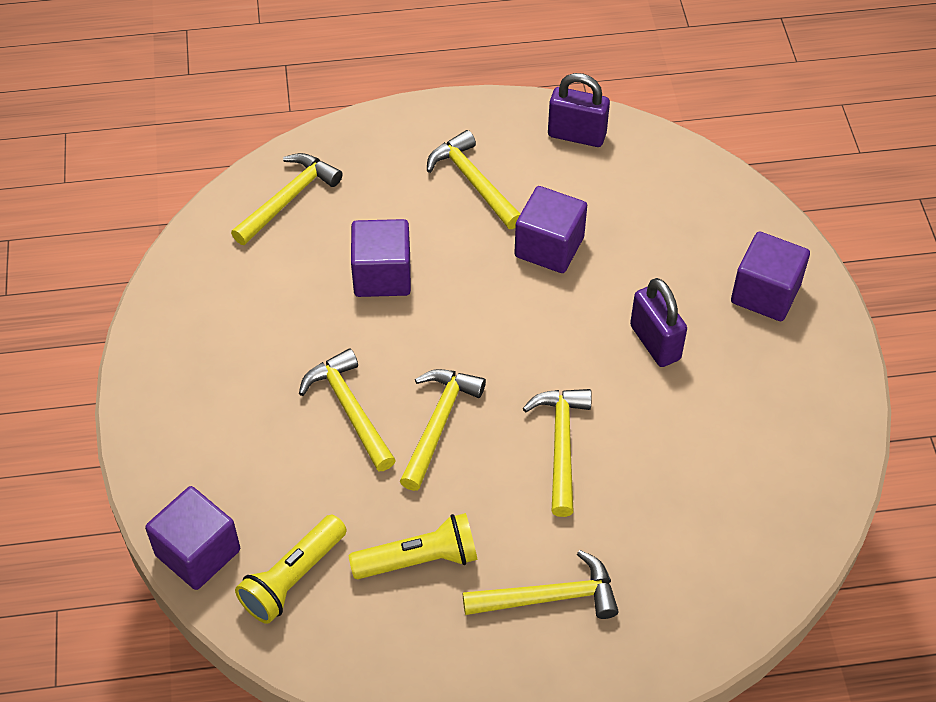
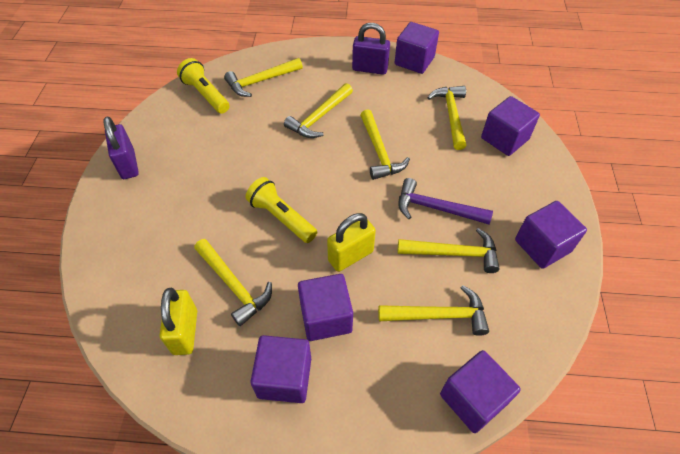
purple cube: [145,486,240,590] [351,219,411,297] [514,186,587,273] [731,231,810,321] = 4 -> [250,335,311,403] [298,274,353,341] [395,22,439,74] [440,350,521,433] [481,96,540,156] [515,201,587,269] = 6
purple hammer: none = 0 -> [398,178,493,224] = 1
yellow hammer: [231,153,343,245] [299,349,396,471] [400,369,486,491] [427,130,520,229] [462,550,619,619] [523,389,592,517] = 6 -> [194,239,272,326] [224,58,303,97] [284,83,353,138] [360,109,410,180] [378,285,489,336] [398,228,500,273] [427,86,466,150] = 7
yellow padlock: none = 0 -> [160,288,197,355] [327,213,376,272] = 2

